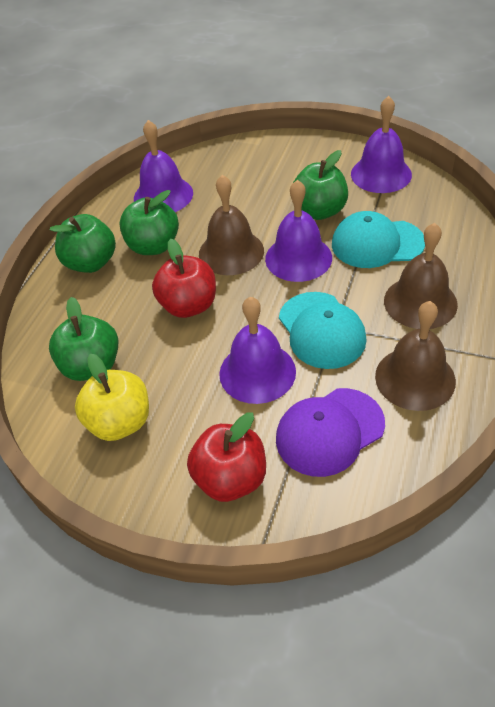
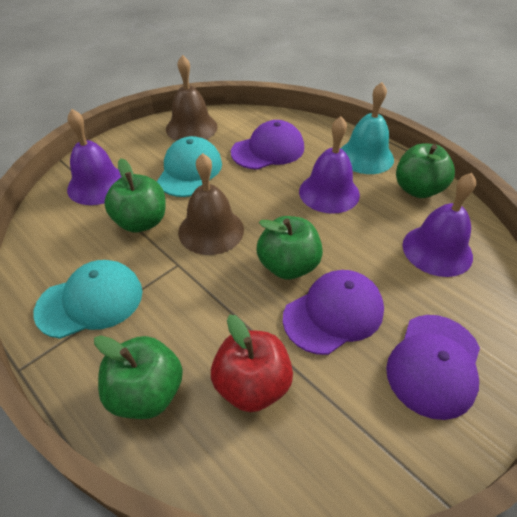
brown bell: [199,175,264,275] [375,301,456,411] [384,223,458,329] = 3 -> [166,55,218,141] [178,153,244,255] = 2
purple bell: [134,120,193,212] [219,296,296,404] [265,180,332,282] [351,96,412,193] = 4 -> [67,109,121,205] [299,116,360,214] [402,173,476,277] = 3
purple cap: [276,388,385,477] = 1 -> [231,120,304,170] [283,270,384,355] [386,315,480,420] = 3
red apple: [152,239,216,318] [187,412,266,502] = 2 -> [211,315,293,412] = 1
turquoise bell: none = 0 -> [340,82,394,174] = 1
yellow apple: [75,354,149,441] = 1 -> none = 0

